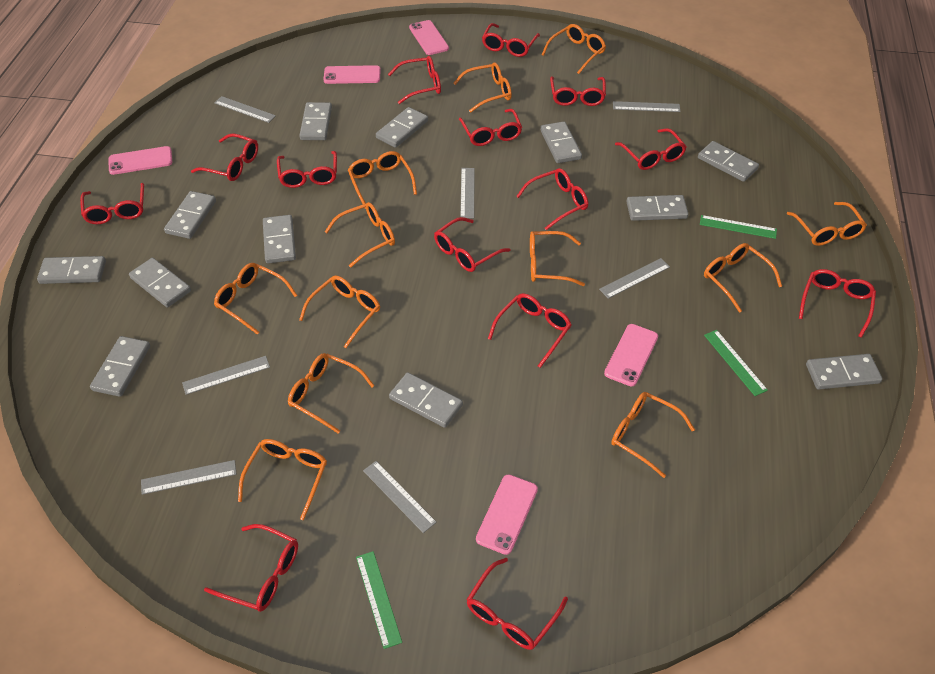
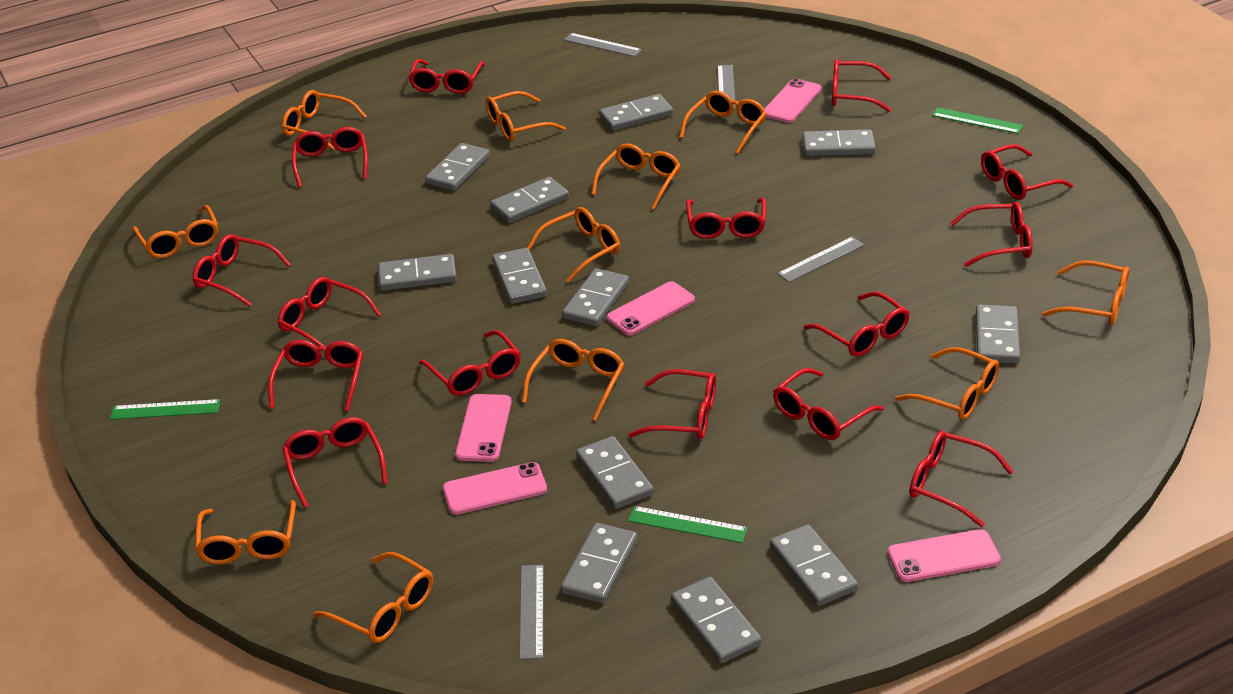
grey ruler: [141,460,236,495] [182,356,270,395] [214,96,276,123] [363,461,437,533] [460,168,475,218] [599,258,670,299] [613,101,681,112] = 7 -> [519,564,544,660] [564,33,642,57] [717,65,736,109] [777,237,864,282] = 4
orange glasses: [214,263,297,335] [238,439,327,520] [288,353,374,434] [299,275,380,348] [325,202,395,268] [348,151,417,209] [454,62,512,113] [530,231,585,286] [542,24,606,74] [611,392,695,478] [704,243,782,313] [786,202,867,246] = 12 -> [133,205,218,258] [195,500,296,564] [282,90,367,150] [313,552,433,643] [486,91,566,141] [522,339,624,421] [527,207,620,282] [591,143,681,210] [679,91,767,154] [895,347,999,420] [1042,260,1129,325] = 11
red glasses: [80,183,144,224] [191,133,258,181] [204,524,298,612] [277,151,337,188] [388,56,441,104] [434,217,511,272] [459,109,522,146] [466,558,568,650] [482,23,540,57] [488,293,572,368] [516,168,588,230] [550,76,606,106] [615,128,686,170] [799,269,876,338] = 14 -> [193,234,291,307] [268,340,363,411] [277,277,381,347] [282,417,388,508] [292,127,368,187] [409,59,485,94] [419,330,521,396] [628,369,716,439] [686,198,766,239] [773,368,884,440] [804,291,910,357] [832,59,892,112] [909,431,1014,527] [950,202,1033,267] [981,144,1073,200] = 15

